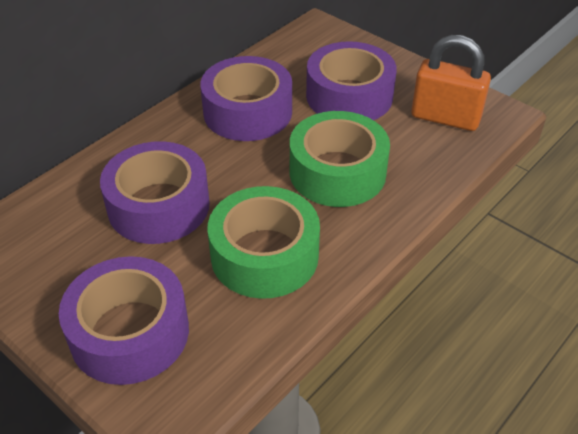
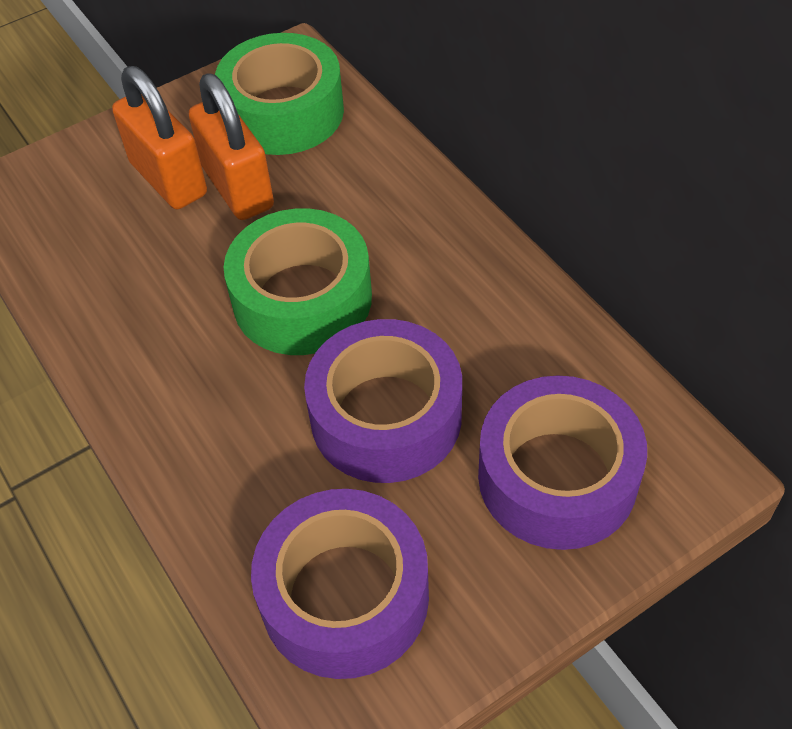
orange padlock: [411,35,491,131] = 1 -> [112,66,207,209] [189,73,274,220] = 2
purple tape: [59,256,189,385] [100,141,210,244] [200,56,292,141] [306,41,397,120] = 4 -> [251,489,429,679] [304,319,462,483] [478,375,647,550] = 3

